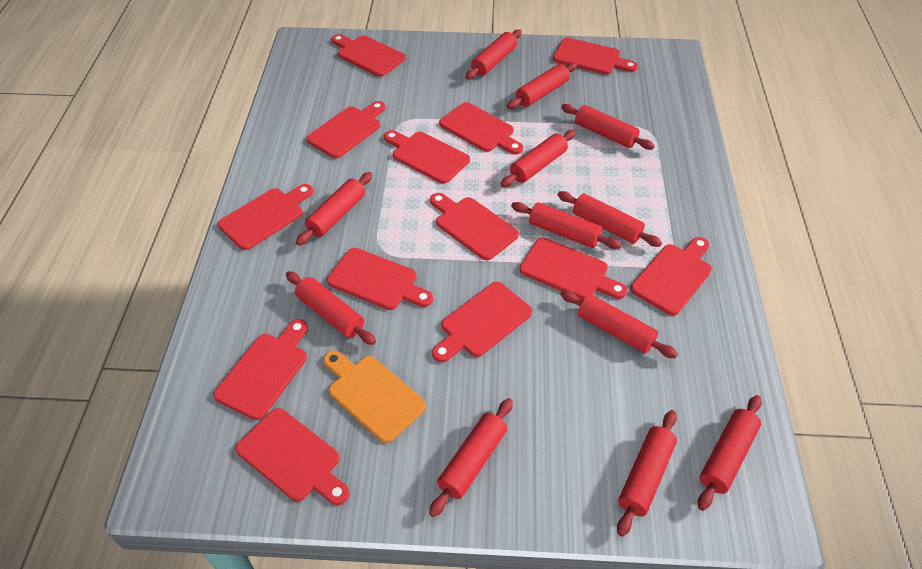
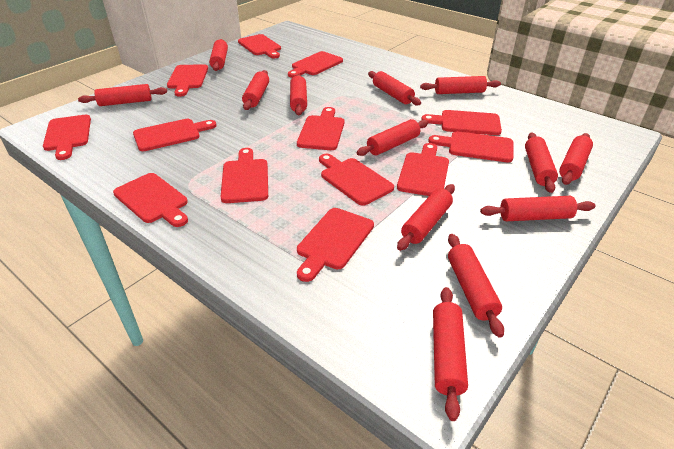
orange cutting board: [323,350,426,443] = 1 -> none = 0
red rolling pin: [286,271,376,345] [296,172,372,245] [429,398,513,517] [466,29,521,80] [501,130,576,187] [507,62,577,109] [511,202,622,249] [557,191,662,247] [560,290,678,358] [561,104,655,150] [617,410,677,537] [698,395,762,511] = 12 -> [78,84,167,106] [209,39,228,71] [242,70,269,110] [290,74,307,115] [356,119,428,156] [368,71,421,105] [397,184,455,251] [420,76,501,94] [433,287,468,421] [448,234,504,338] [480,196,595,221] [525,133,558,193] [559,133,593,185] = 13

